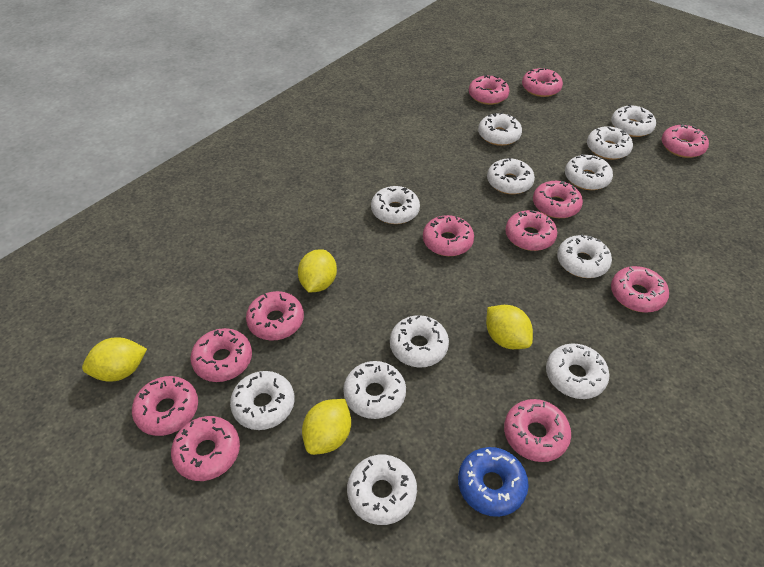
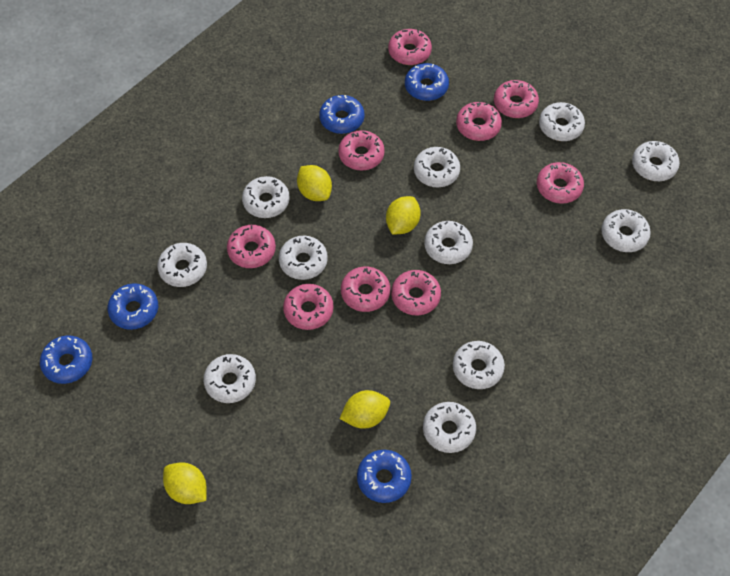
blue donut: [458,447,529,517] = 1 -> [40,335,92,384] [107,283,158,330] [319,95,364,134] [357,450,412,503] [405,63,449,101] = 5
pink donut: [132,376,198,436] [171,416,240,481] [190,328,252,382] [246,291,304,341] [423,215,474,256] [469,75,510,105] [504,399,571,462] [505,210,557,251] [522,68,563,97] [533,181,583,218] [611,266,669,313] [662,124,709,158] = 12 -> [227,225,276,268] [283,284,334,330] [338,130,385,171] [341,267,390,312] [388,29,432,65] [391,270,441,315] [456,102,502,141] [494,80,539,118] [537,162,584,204] = 9
white donut: [230,371,295,430] [343,361,406,419] [347,455,417,525] [371,186,420,224] [390,315,449,368] [478,113,522,146] [487,158,535,194] [546,343,609,399] [557,235,612,278] [565,154,613,190] [587,126,633,160] [611,105,656,137] = 12 -> [157,243,207,287] [203,354,256,403] [242,176,290,218] [279,236,328,280] [414,147,460,187] [423,402,476,453] [424,221,473,264] [453,341,505,389] [539,102,585,141] [601,209,651,252] [632,141,680,181] = 11

